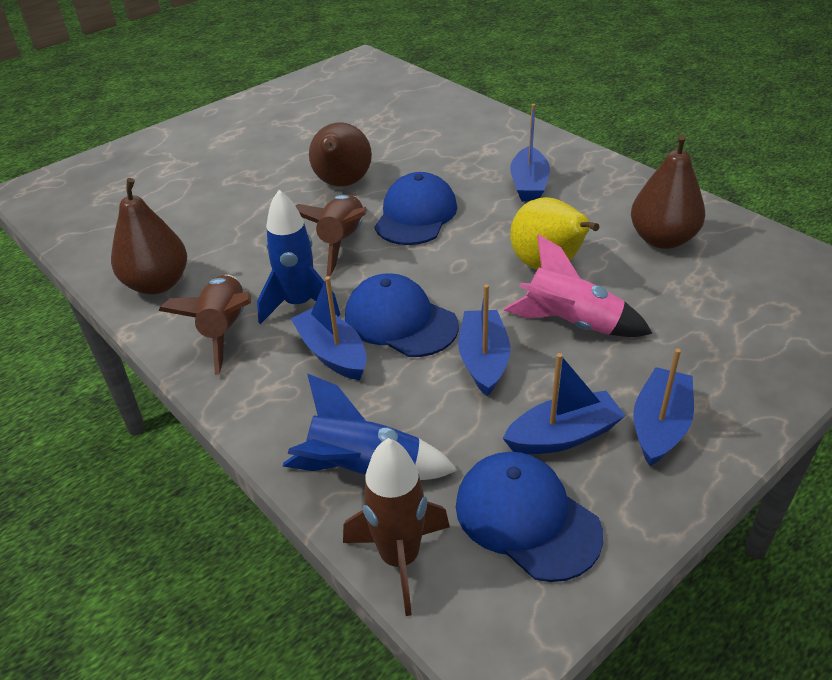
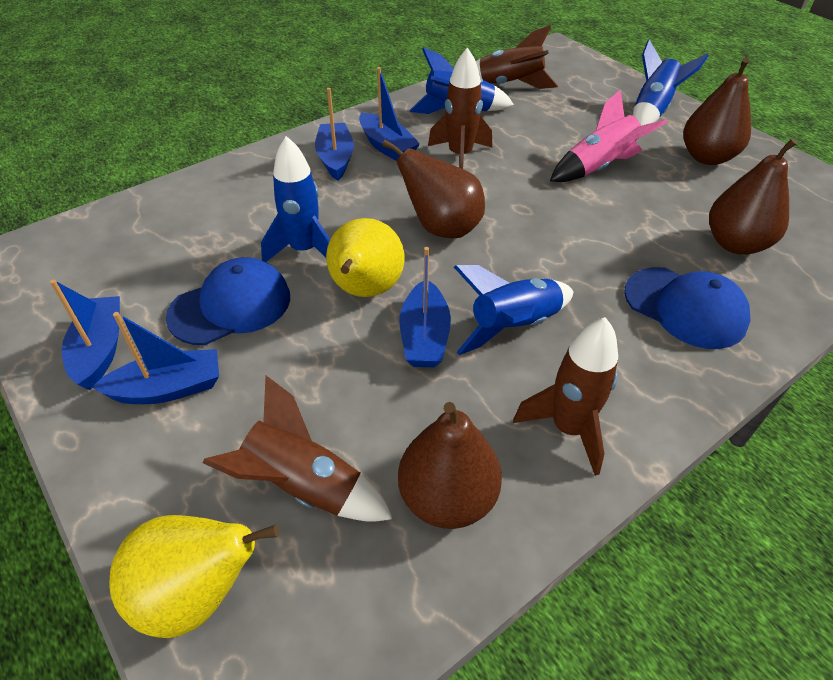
blue cap: [345,273,459,357] [374,172,457,245] [456,452,603,582] = 3 -> [166,257,290,346] [624,267,751,349] = 2
blue rocket: [257,190,340,324] [283,374,457,480] = 2 -> [261,136,330,262] [409,47,514,114] [454,265,574,355] [633,39,709,126] = 4
brown pear: [111,178,187,294] [309,123,372,187] [631,134,705,249] = 3 -> [382,140,485,238] [398,402,502,529] [683,57,751,165] [709,138,797,254] = 4
brown rocket: [159,275,251,375] [295,194,368,276] [343,438,450,616] = 3 -> [203,376,393,522] [428,47,492,169] [476,25,558,89] [513,317,618,476] = 4
yellow pear: [510,197,599,270] = 1 -> [109,515,279,638] [326,218,404,297] = 2

